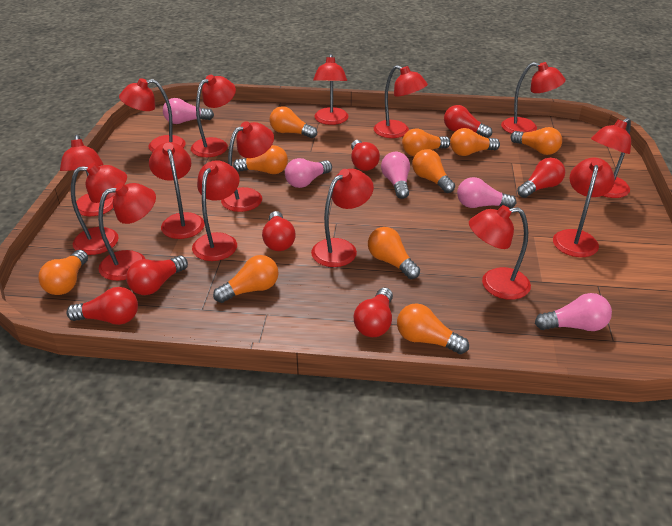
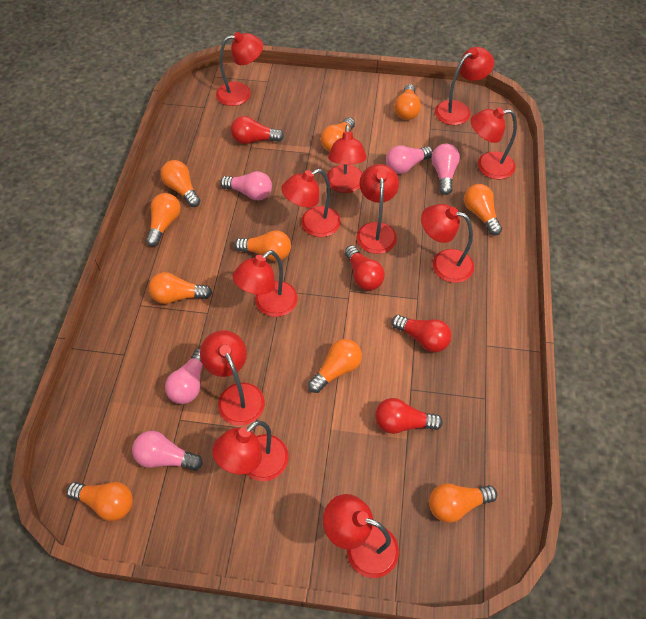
red lamp: [60,135,114,216] [71,163,127,255] [98,182,156,281] [119,78,186,152] [149,142,205,239] [191,75,236,157] [192,160,240,261] [221,121,274,212] [311,169,374,267] [313,54,349,125] [374,65,428,138] [469,205,531,300] [501,62,566,134] [553,157,615,257] [591,118,631,198] = 15 -> [200,330,265,426] [212,421,289,481] [216,32,263,106] [233,250,298,317] [281,169,341,237] [323,494,399,578] [327,125,367,193] [357,164,399,254] [421,204,474,283] [435,47,494,125] [470,107,517,179] = 11
red light bulb: [66,287,138,325] [126,255,188,295] [262,211,296,251] [351,140,380,171] [354,288,393,337] [444,105,492,138] [517,158,565,198] = 7 -> [231,116,284,144] [345,245,385,291] [375,398,443,434] [391,315,451,352] = 4

